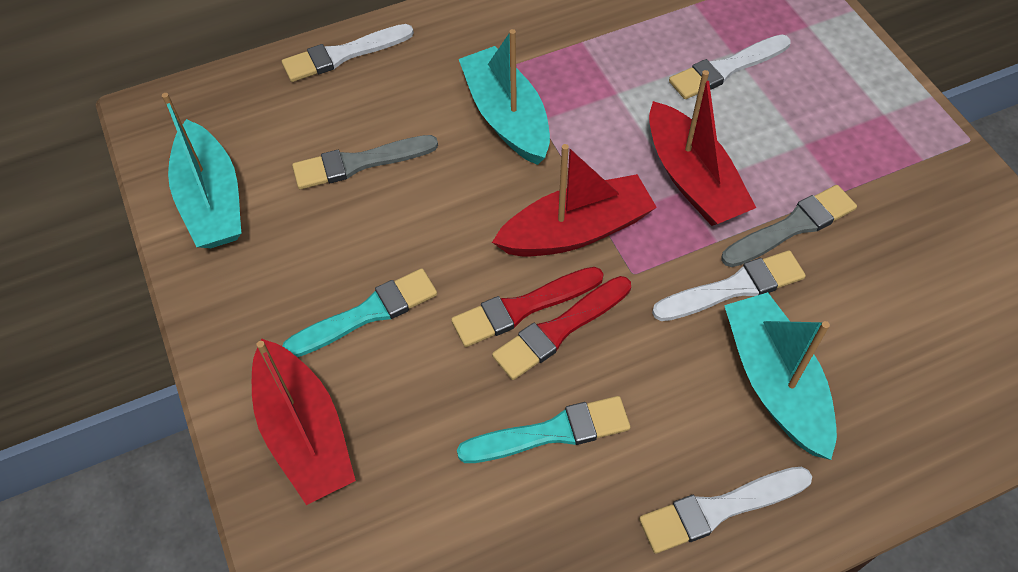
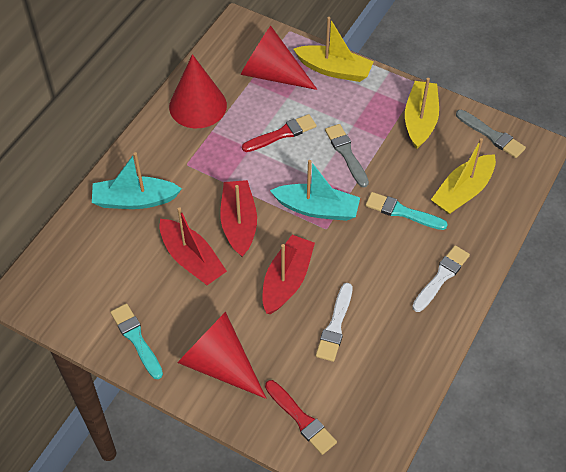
red cone: none = 0 -> [169,54,227,128] [177,312,266,399] [241,26,318,90] = 3
turquoise boat: [162,93,241,248] [459,29,550,165] [724,292,837,460] = 3 -> [92,152,182,209] [270,160,360,221] = 2
white brush: [282,24,414,82] [639,466,812,554] [652,250,806,321] [669,34,791,99] = 4 -> [316,283,352,362] [412,245,470,312] = 2
yellow boat: none = 0 -> [293,17,374,82] [405,78,439,150] [431,138,496,214] = 3

